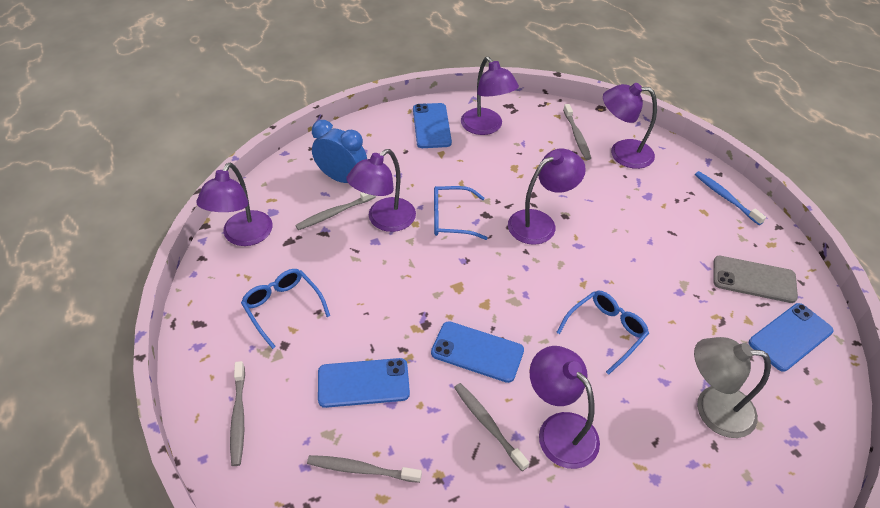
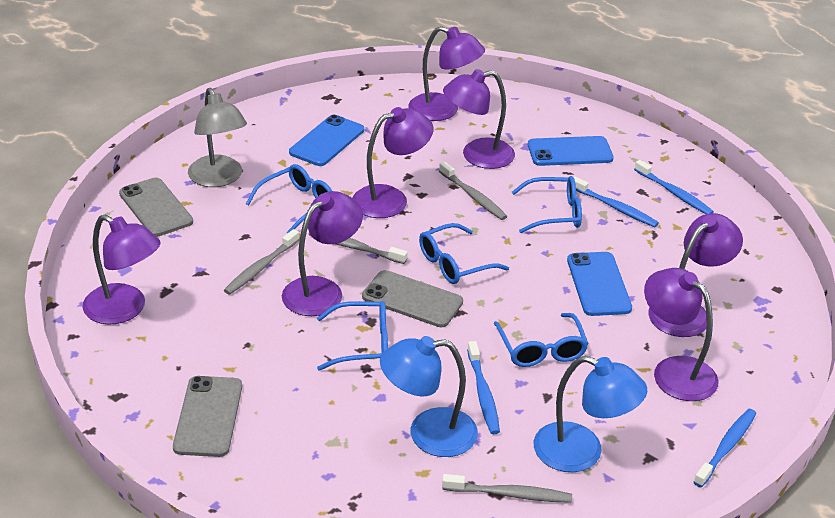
blue clock: [312,120,367,183] = 1 -> none = 0
blue glasses: [241,269,330,349] [434,186,488,240] [556,291,649,375] = 3 -> [246,164,332,233] [317,301,388,371] [419,223,509,284] [493,313,589,367] [512,176,582,233] = 5
blue lamp: none = 0 -> [380,336,478,457] [534,356,647,472] = 2
blue phone: [318,358,410,408] [413,103,452,148] [431,321,524,383] [749,303,834,372] = 4 -> [289,115,364,166] [528,136,614,166] [567,252,632,316] = 3
blue toothbrush: [695,171,766,225] = 1 -> [467,341,500,434] [574,177,659,227] [634,160,714,214] [694,409,756,487] = 4
grey phone: [713,256,798,303] = 1 -> [119,178,193,237] [173,376,242,457] [362,270,463,327] = 3
grey toothbrush: [230,361,245,466] [295,192,376,230] [307,455,422,483] [454,383,529,471] [563,104,591,160] = 5 -> [224,229,299,295] [308,233,407,264] [439,161,507,220] [442,474,572,503] = 4
purple lamp: [196,162,273,246] [346,149,416,232] [461,57,519,135] [508,149,586,245] [529,346,600,469] [603,83,657,169] = 6 -> [82,215,161,325] [282,191,363,316] [353,107,434,218] [408,26,485,121] [443,69,515,169] [644,268,719,401] [648,213,743,337] = 7

